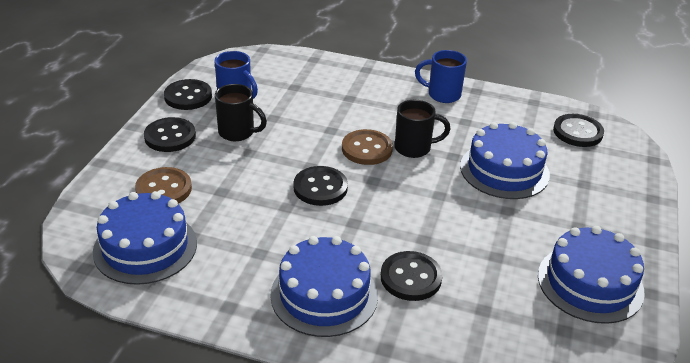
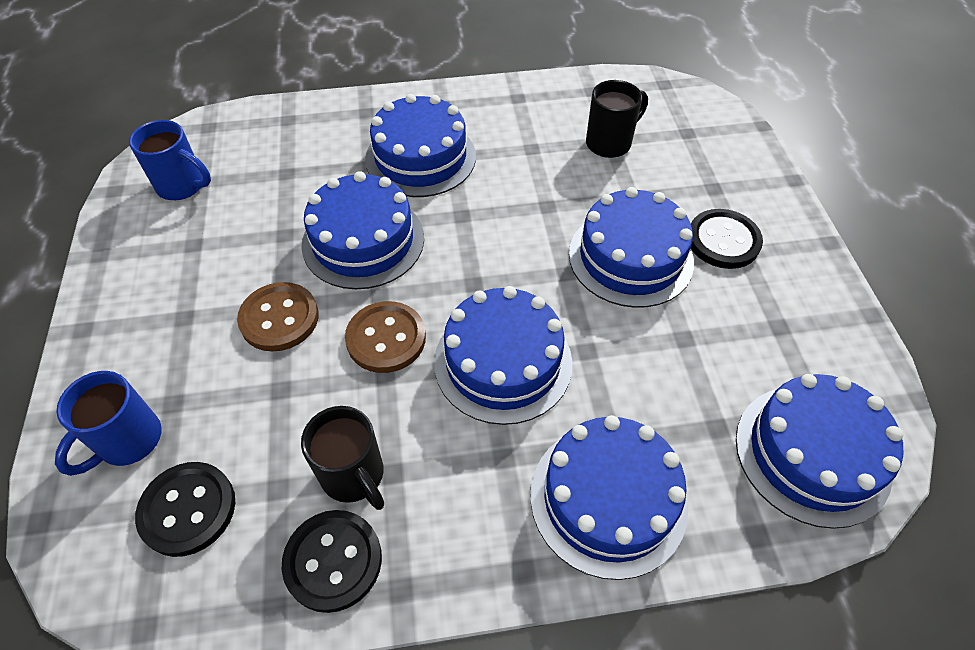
black button: [144,117,196,152] [164,79,212,110] [293,166,348,206] [381,251,443,301] [553,114,604,147] = 5 -> [135,462,235,557] [282,510,382,613] [691,209,763,269] = 3
blue cake: [93,191,197,285] [270,236,378,337] [460,122,550,199] [538,226,645,324] = 4 -> [302,171,424,289] [365,93,476,197] [434,286,572,425] [530,415,688,580] [569,187,694,308] [736,374,904,529] = 6

